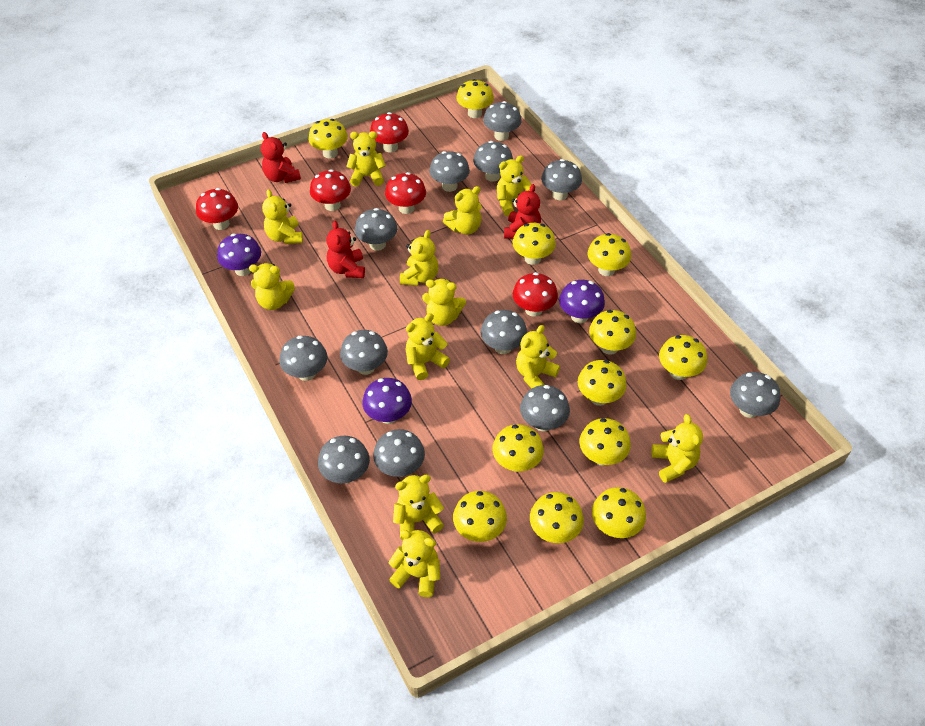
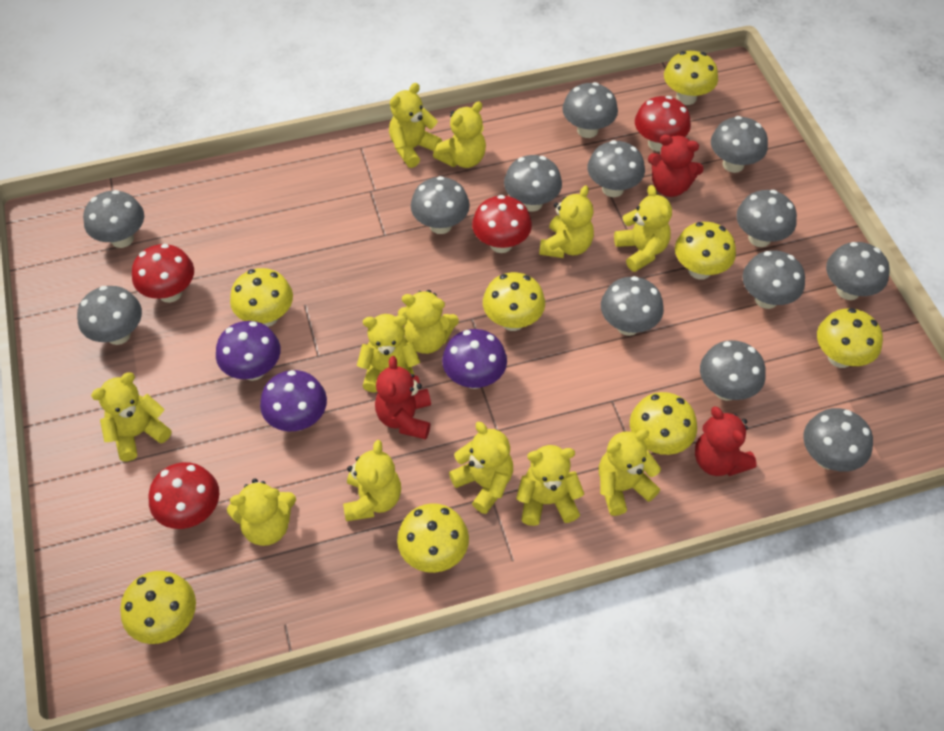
grey mushroom: [280,336,327,381] [318,436,370,483] [340,330,388,375] [355,208,397,251] [373,429,425,477] [429,151,470,192] [473,141,513,182] [481,310,527,354] [483,101,522,141] [520,385,570,432] [541,159,582,200] [730,372,780,418] = 12 -> [77,286,142,345] [83,190,144,248] [411,176,470,234] [504,155,562,212] [562,82,618,138] [587,140,645,197] [601,276,664,336] [700,340,766,401] [711,116,768,173] [736,190,797,247] [742,250,805,309] [803,408,873,472] [826,242,890,300] = 13
red mushroom: [196,188,238,230] [310,169,351,211] [370,112,409,152] [385,172,426,214] [513,272,558,317] = 5 -> [132,244,194,303] [148,462,219,529] [472,195,532,253] [635,96,691,152] = 4
yellow mushroom: [309,119,348,159] [453,491,507,542] [456,79,494,118] [493,424,544,472] [513,223,556,265] [530,492,584,543] [578,360,627,406] [579,418,631,466] [588,233,631,276] [589,310,636,355] [592,487,646,538] [659,335,707,380] = 12 -> [120,571,196,644] [230,268,293,327] [397,503,469,573] [483,272,545,331] [630,392,697,455] [664,51,718,105] [675,222,736,280] [817,308,883,368] = 8

